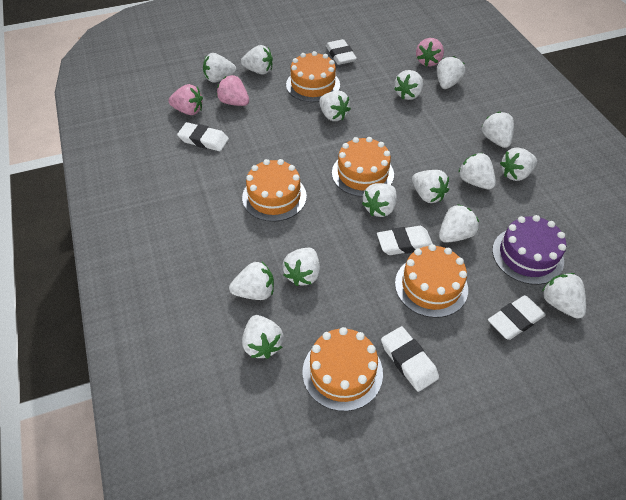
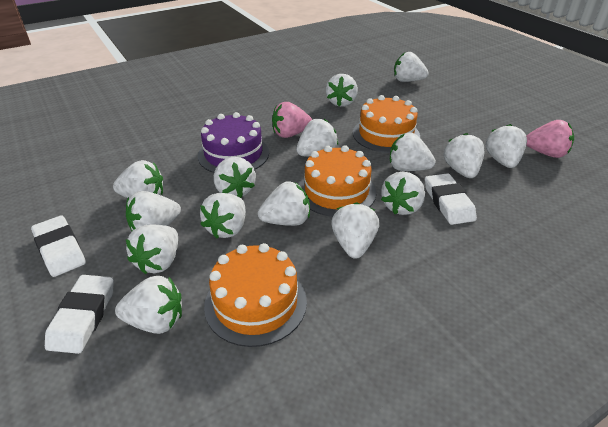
orange cake: [242,159,307,222] [286,51,340,102] [302,327,383,411] [332,137,394,197] [395,244,468,318] = 5 -> [204,243,307,347] [299,145,376,217] [353,95,420,153] = 3
pink strawberry: [168,84,203,115] [217,75,249,106] [416,38,444,66] = 3 -> [272,102,312,138] [526,120,574,158] = 2
white eraser: [177,122,229,151] [326,39,357,65] [377,226,433,255] [381,326,439,392] [488,295,546,340] = 5 -> [31,215,86,277] [45,275,114,354] [425,173,477,225] = 3

